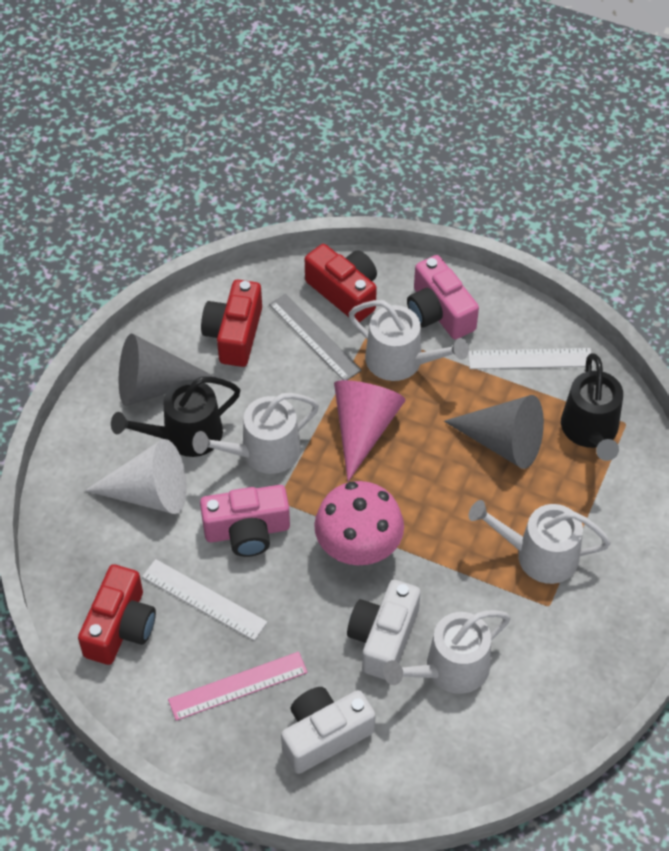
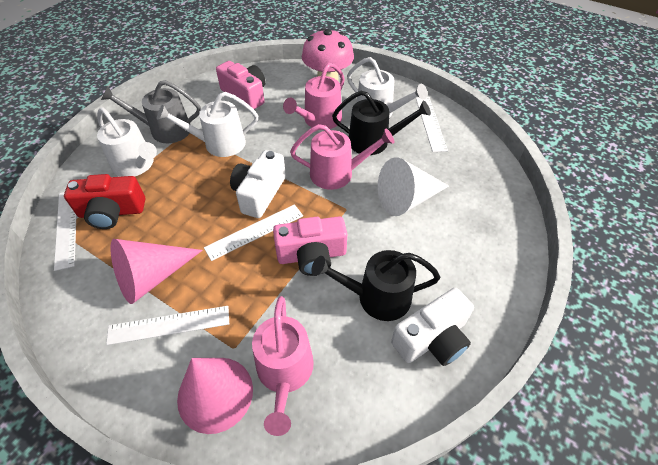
grey cone: [119,334,216,406] [444,395,544,469] = 2 -> none = 0
grey ruler: [269,294,362,380] = 1 -> none = 0
grey watering can: none = 0 -> [101,80,201,143] = 1
pink cone: [334,380,406,482] = 1 -> [111,239,203,304] [177,358,253,434] = 2
pink ruler: [168,652,308,721] = 1 -> none = 0
pink watering can: none = 0 -> [252,296,314,436] [283,63,345,130] [290,124,394,190] = 3
red camera: [78,564,156,665] [201,280,262,367] [305,244,377,322] = 3 -> [64,174,145,229] = 1
white ruler: [142,559,267,641] [468,348,593,369] = 2 -> [54,192,77,271] [106,306,229,345] [204,204,303,261] [416,97,448,152] = 4
white watering can: [193,393,319,474] [348,300,469,381] [383,610,511,694] [469,500,611,584] = 4 -> [97,108,157,177] [157,92,258,157] [347,57,427,118] = 3

